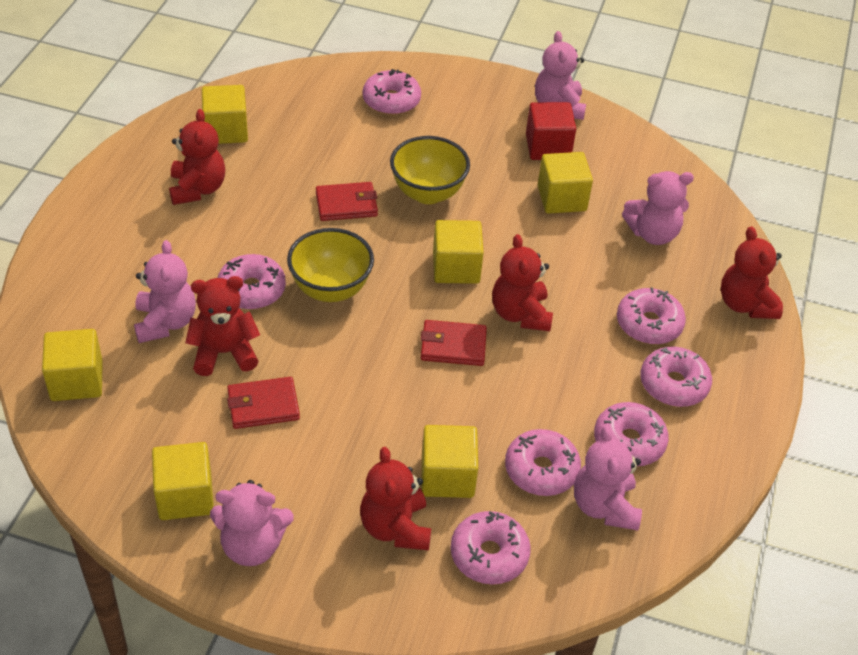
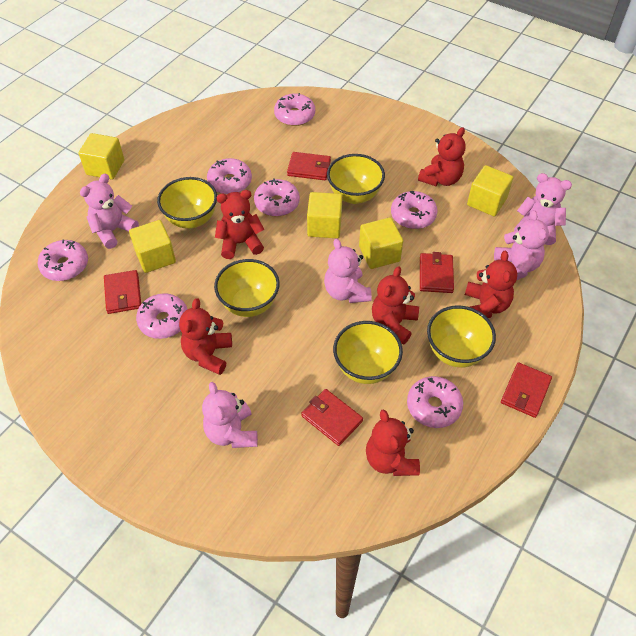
red cube: [526,102,576,160] = 1 -> none = 0
red teddy bear: [169,109,225,205] [185,276,260,376] [360,447,431,550] [492,234,553,331] [721,226,783,319] = 5 -> [179,298,232,375] [215,190,264,259] [366,409,420,476] [372,266,419,345] [418,127,466,186] [465,251,517,318] = 6
red wallet: [227,377,300,429] [316,182,378,221] [421,320,487,366] = 3 -> [104,270,141,314] [287,152,331,180] [301,389,363,446] [420,252,454,293] [501,362,552,418] = 5
yellow bowl: [287,228,374,302] [390,136,470,204] = 2 -> [157,177,217,229] [214,259,280,317] [327,154,385,204] [333,321,403,384] [427,306,496,368] = 5
yellow cube: [42,329,103,401] [152,442,214,520] [202,85,248,144] [422,425,478,498] [433,220,484,284] [538,152,593,214] = 6 -> [78,133,124,179] [129,220,176,273] [307,192,342,238] [359,217,403,269] [467,165,513,216] = 5

